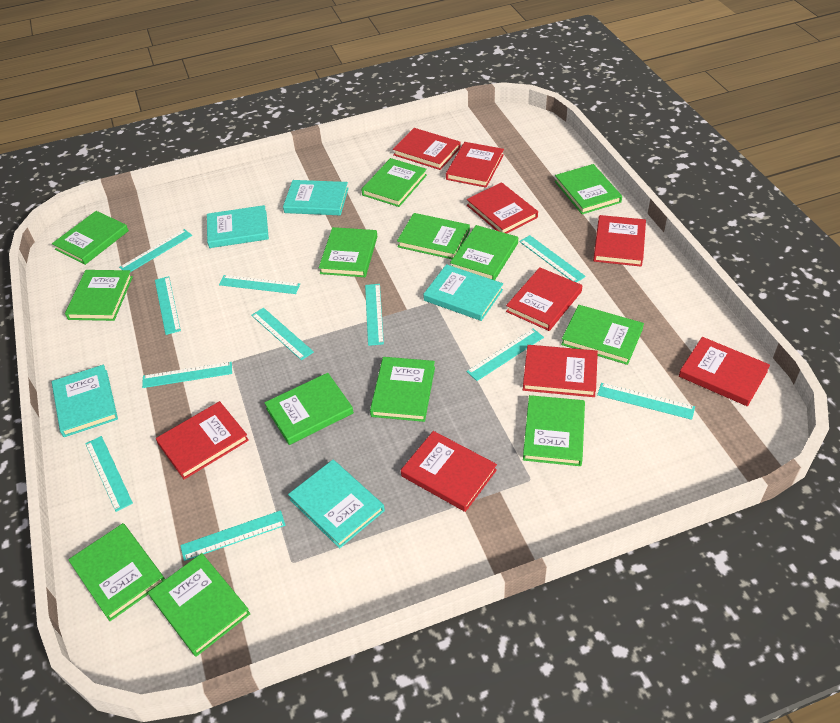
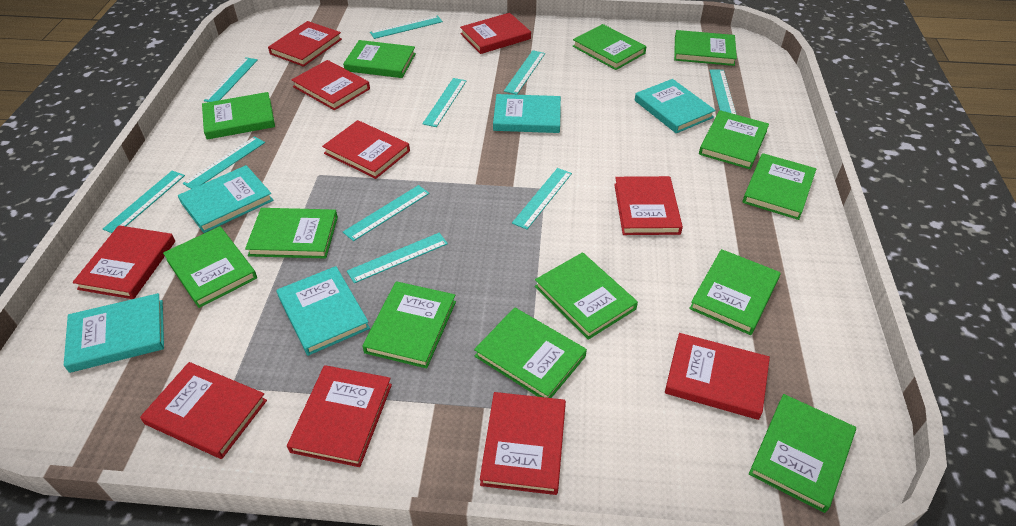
red book: [156,401,249,479] [393,128,460,170] [401,431,497,512] [446,142,504,188] [467,182,538,233] [506,267,582,331] [523,345,598,397] [593,215,646,267] [679,337,770,406] = 9 -> [73,225,175,299] [140,362,267,459] [268,21,342,67] [287,365,392,467] [292,60,370,110] [322,120,410,179] [460,13,531,54] [480,392,566,495] [614,176,683,235] [665,333,770,420] = 10
turquoise ruler: [85,436,133,512] [119,229,192,272] [142,362,232,388] [155,276,181,335] [180,510,286,561] [219,275,300,294] [251,308,314,360] [365,284,384,346] [466,329,544,381] [519,235,586,283] [597,383,695,420] = 11 -> [103,171,185,233] [183,136,265,189] [204,57,258,102] [343,185,429,241] [347,233,448,283] [370,16,443,39] [422,78,466,127] [504,50,545,95] [512,168,572,229] [710,69,736,114] = 10

